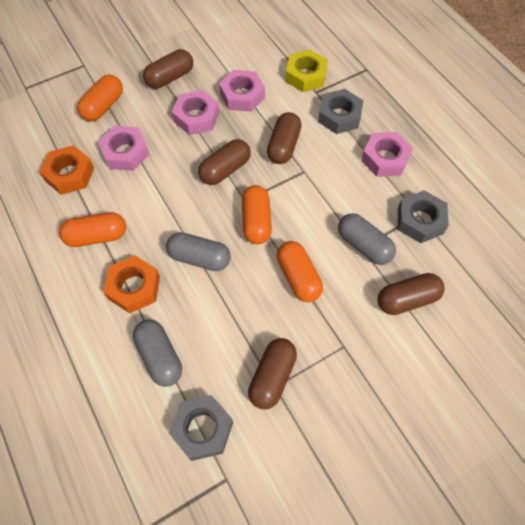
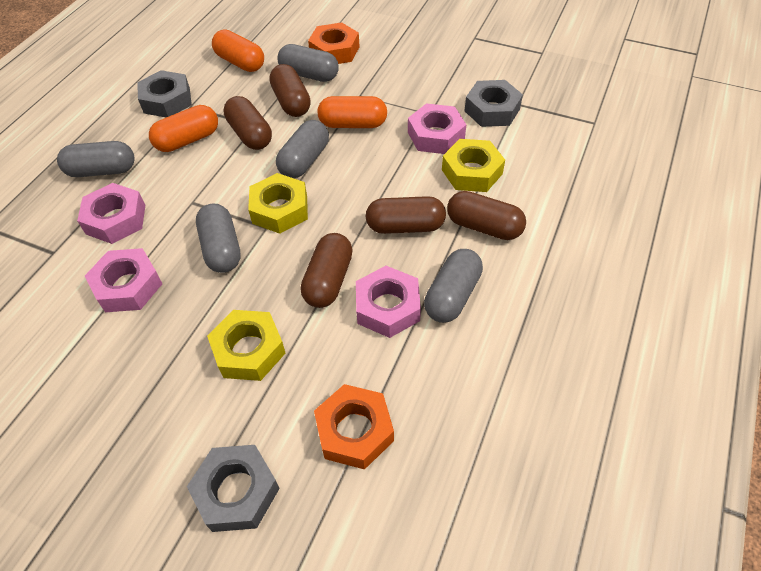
grey capsule: [133,319,182,387] [166,232,231,271] [338,213,396,265] = 3 -> [57,141,135,177] [196,203,241,273] [276,120,329,178] [277,44,339,82] [424,249,483,323] = 5
orange capsule: [59,212,126,247] [77,75,123,121] [242,185,272,244] [277,241,323,302] = 4 -> [149,105,218,152] [212,30,264,72] [317,96,387,128] = 3
yellow nut: [286,50,328,92] = 1 -> [207,310,285,381] [248,173,308,234] [442,139,505,192] = 3

